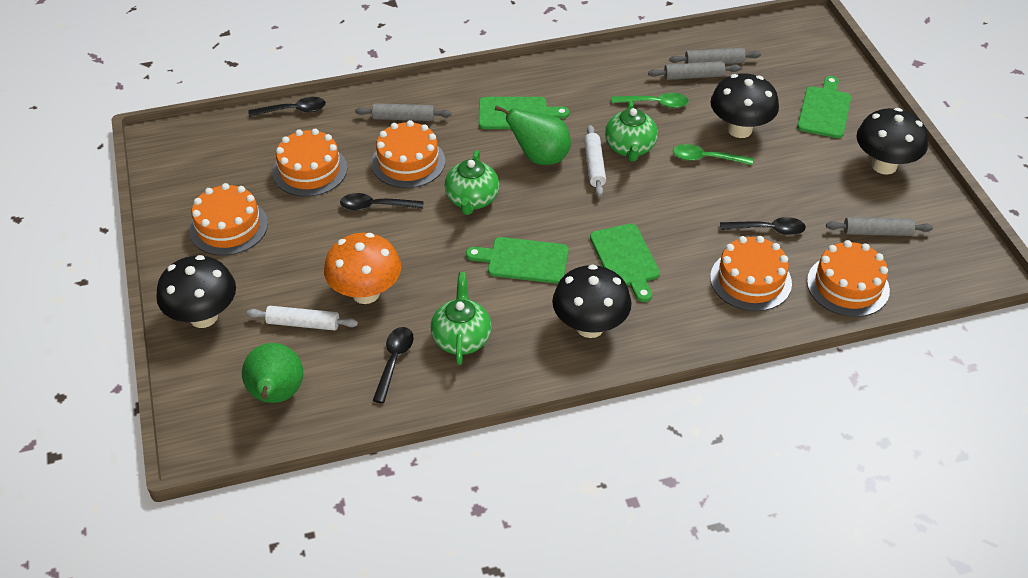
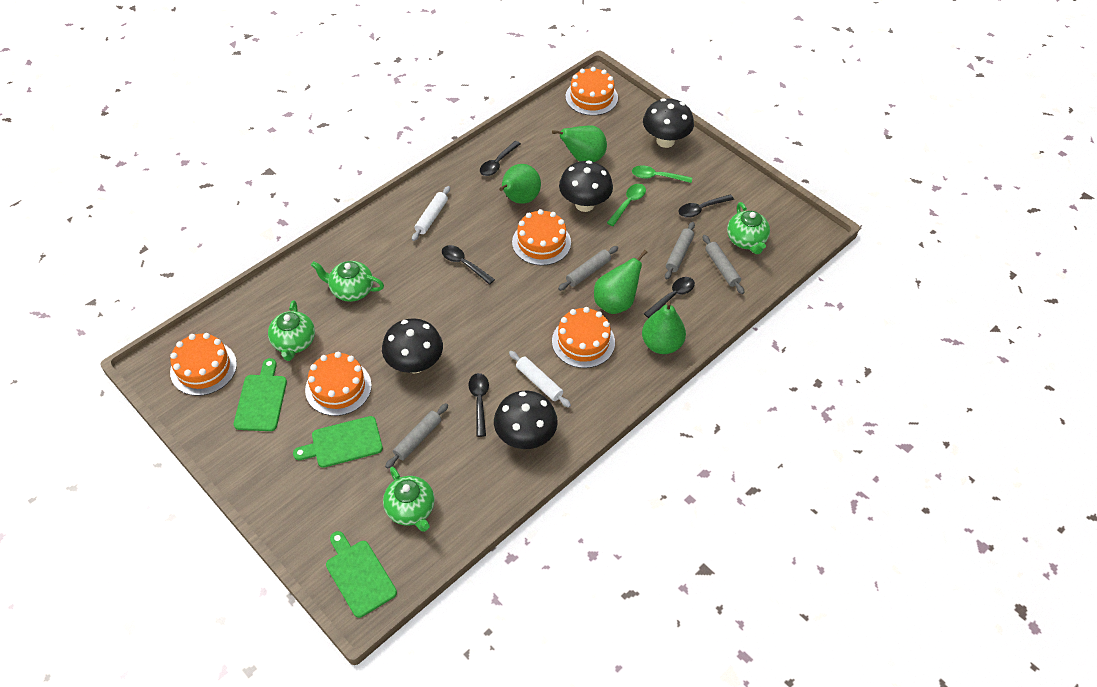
black spoon: [248,97,326,117] [340,193,424,211] [373,327,414,403] [720,217,806,235] = 4 -> [442,245,495,285] [468,373,489,437] [480,141,521,176] [644,277,695,318] [679,194,734,218] = 5
green cutting board: [466,237,569,284] [479,97,569,129] [590,224,660,302] [797,76,851,138] = 4 -> [234,358,287,431] [293,416,383,468] [326,531,397,618] = 3
green pear: [242,343,303,403] [495,106,571,165] = 2 -> [499,164,541,204] [552,125,607,162] [594,250,647,314] [642,301,686,354] = 4
green teapot: [431,272,492,365] [444,150,499,215] [605,100,658,161] = 3 -> [268,300,315,361] [311,261,384,302] [383,467,435,532] [727,202,770,254] = 4
orange mushroom: [324,233,401,304] = 1 -> none = 0

